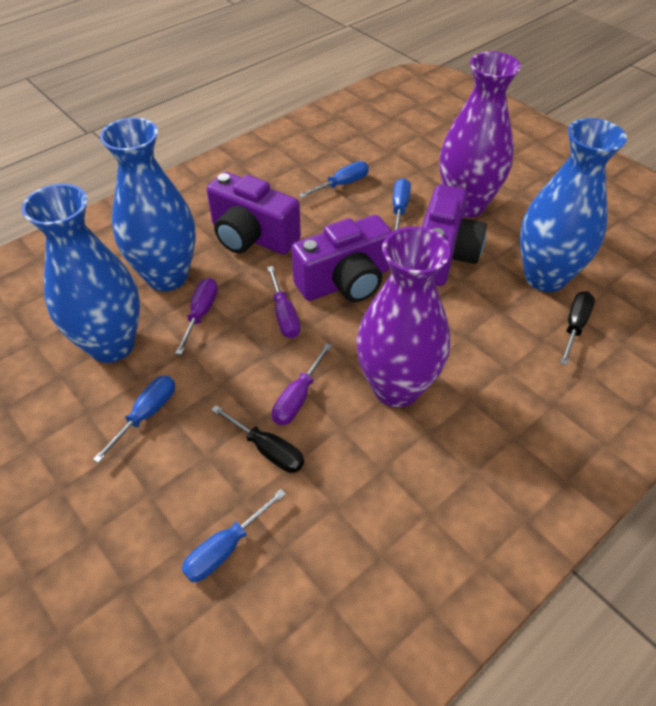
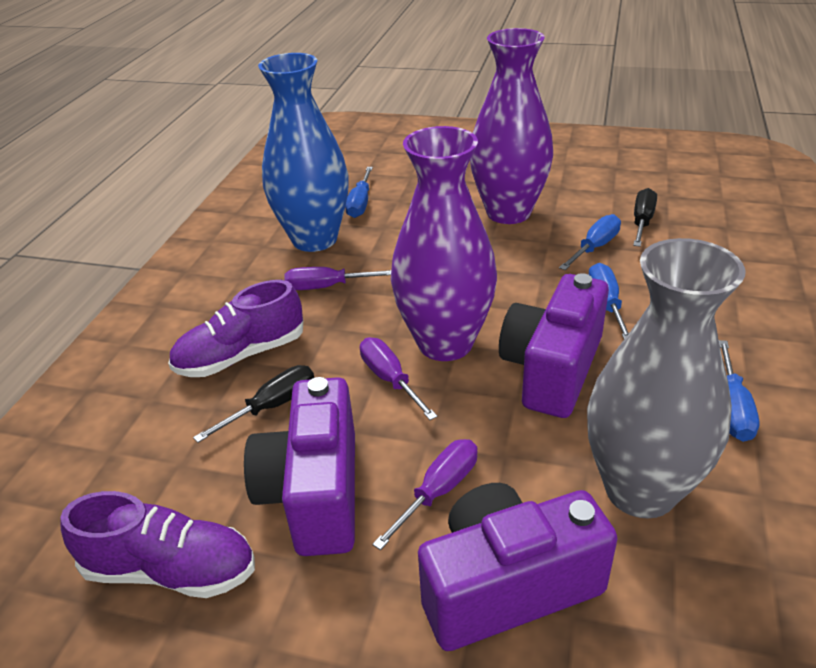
blue vase: [21,184,140,363] [100,117,196,291] [520,118,627,292] = 3 -> [258,53,349,252] = 1
grey vase: none = 0 -> [587,238,746,519] = 1
purple shoe: none = 0 -> [60,491,255,598] [168,280,303,377] = 2

